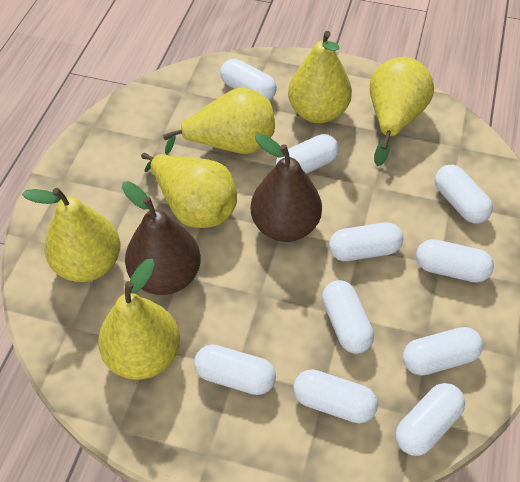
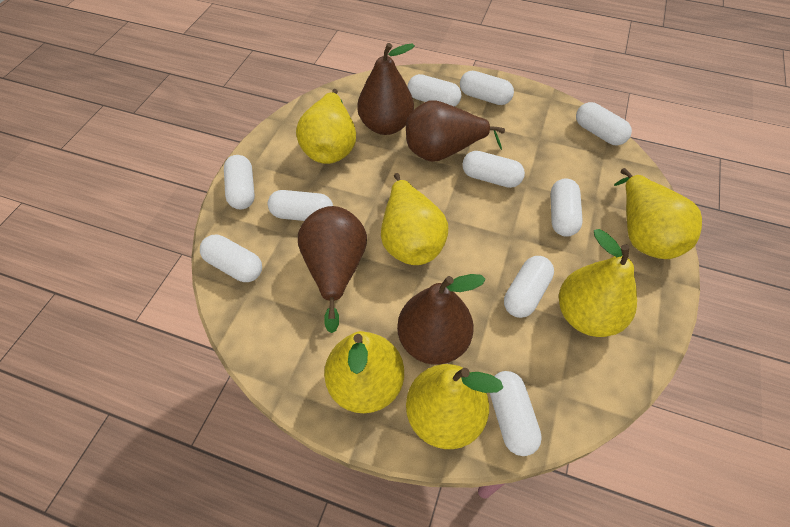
brown pear: [122,181,201,295] [251,134,322,242] = 2 -> [298,206,367,333] [357,43,415,135] [397,274,486,365] [406,100,505,162] = 4

